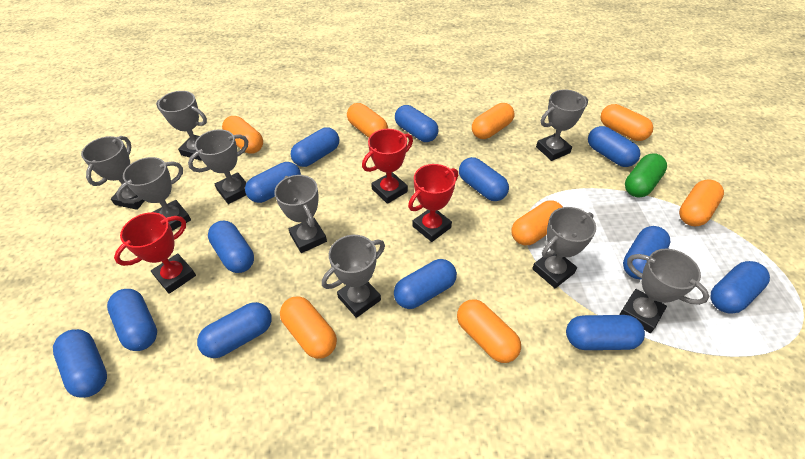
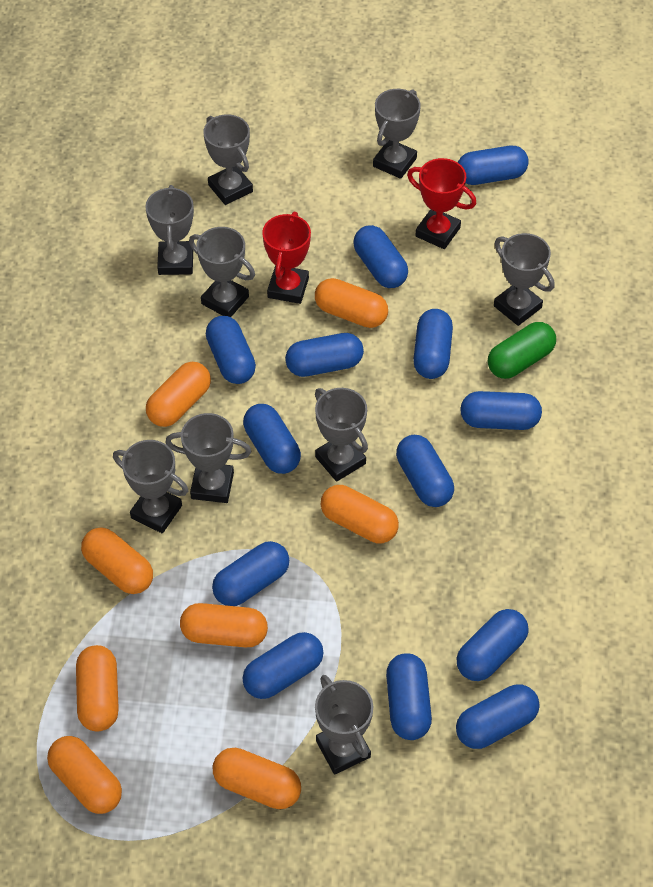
red trophy: [114,212,196,294] [362,129,413,204] [408,164,458,242] = 3 -> [262,212,311,304] [407,158,477,249] = 2

